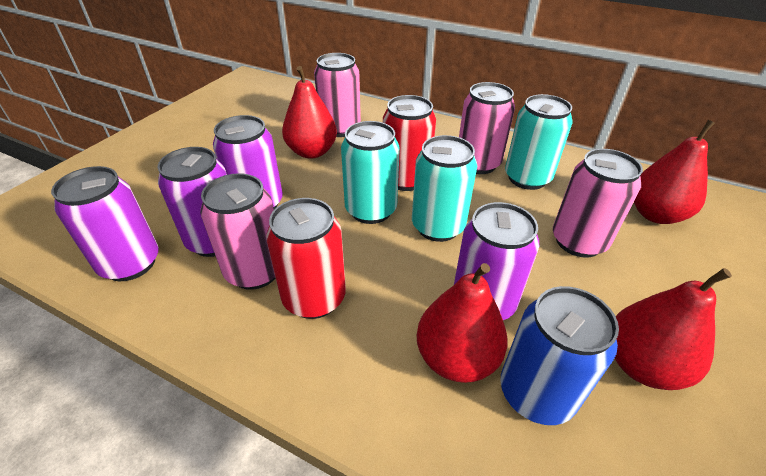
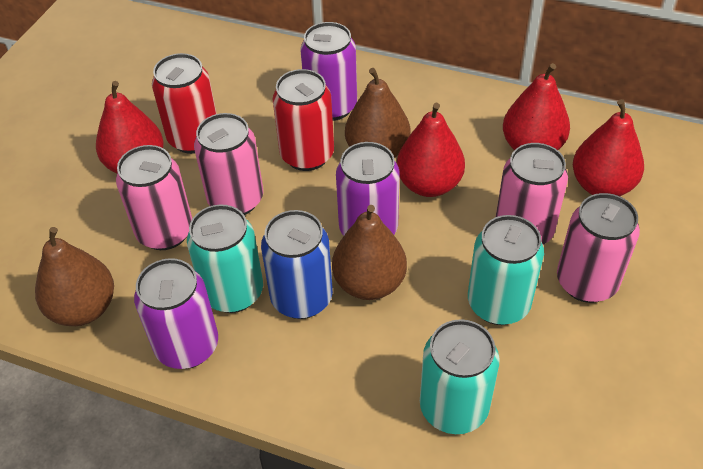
brown pear: none = 0 -> [35,227,114,326] [332,205,407,300] [345,68,410,158] = 3
purple can: [51,166,159,281] [157,147,227,257] [213,115,283,209] [454,202,539,320] = 4 -> [134,258,218,369] [300,22,357,121] [336,142,400,236] = 3

